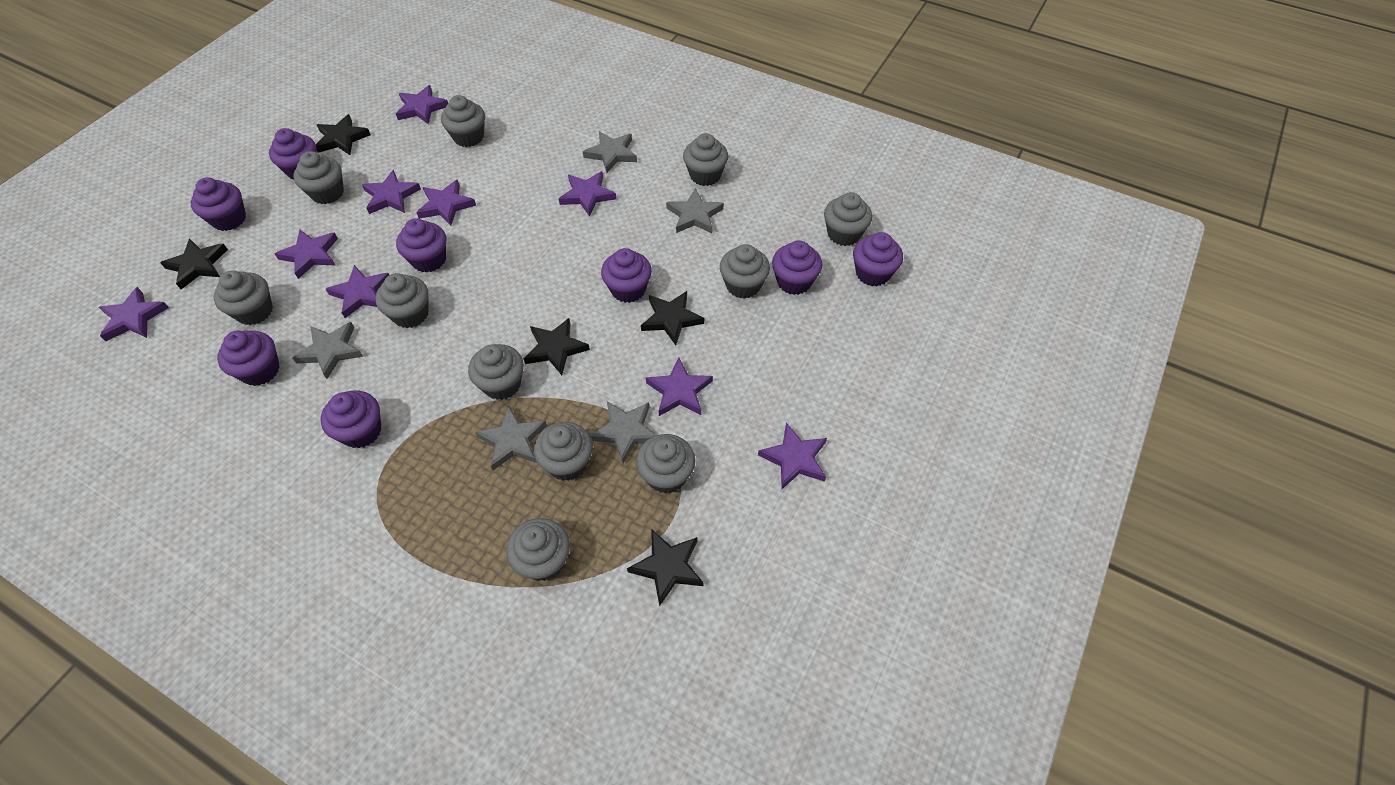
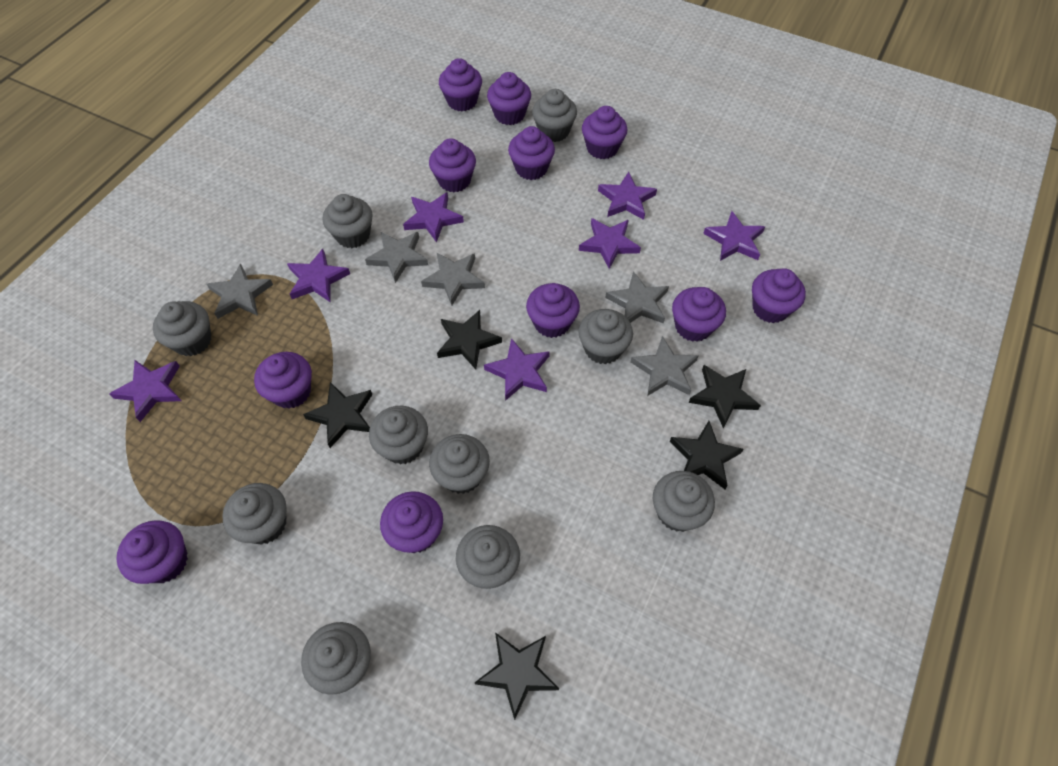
grey cupcake: [213,270,273,325] [293,151,344,204] [375,273,429,328] [441,95,485,147] [468,344,524,400] [506,518,570,581] [534,422,593,481] [636,434,695,494] [683,133,728,186] [720,244,770,299] [824,192,872,246] = 11 -> [153,301,212,356] [222,483,287,545] [301,622,371,695] [323,194,373,248] [369,406,428,465] [429,434,490,494] [456,525,520,589] [532,89,577,142] [578,309,633,364] [653,471,715,532] = 10
purple cupcake: [191,177,246,231] [217,330,280,386] [269,128,317,180] [320,390,381,448] [396,218,446,273] [601,248,652,303] [772,240,822,295] [853,232,903,287] = 8 -> [117,520,188,584] [254,352,312,409] [380,491,443,553] [429,138,476,192] [439,58,482,111] [487,72,531,125] [508,126,555,180] [526,283,580,338] [582,106,628,159] [672,287,726,342] [752,268,806,323] = 11
purple star: [99,287,169,341] [275,230,338,279] [326,265,389,318] [362,170,421,214] [396,85,448,124] [416,180,476,226] [559,171,616,217] [646,357,713,416] [758,423,827,489] = 9 -> [109,360,181,422] [287,249,350,303] [403,192,464,243] [484,338,550,401] [579,218,641,269] [598,172,657,220] [703,211,765,261] = 7

